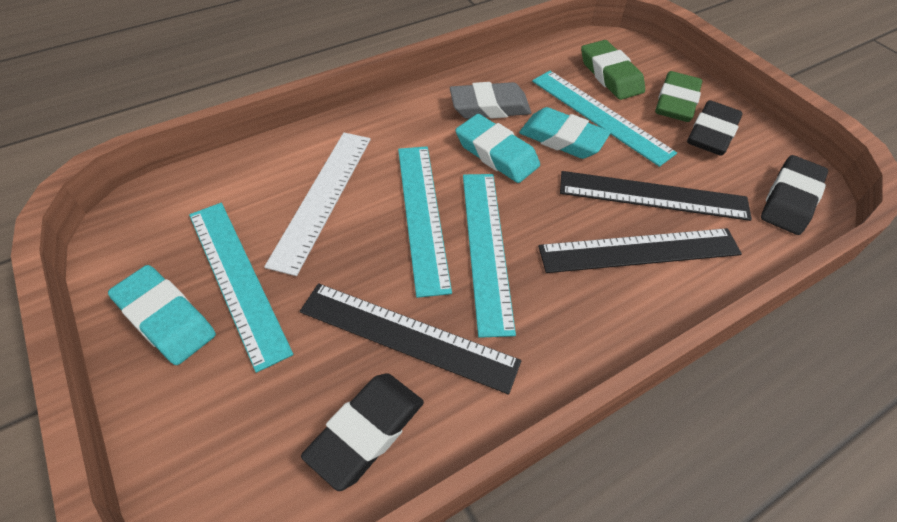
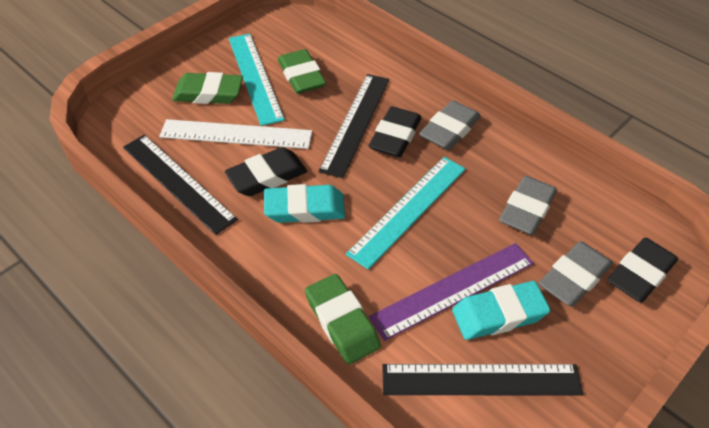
green eraser: [581,40,645,100] [655,71,702,122] = 2 -> [172,72,243,104] [278,49,326,94] [305,274,381,364] = 3
grey eraser: [450,82,531,119] = 1 -> [419,100,481,150] [499,176,557,235] [539,241,613,306] = 3
purple ruler: none = 0 -> [368,243,534,341] = 1
turquoise eraser: [108,265,216,365] [455,114,540,183] [519,107,611,159] = 3 -> [264,184,345,223] [452,281,550,340] = 2
turquoise ruler: [189,203,294,373] [398,146,452,298] [463,174,516,338] [532,71,677,167] = 4 -> [229,34,285,126] [346,157,466,270] = 2

